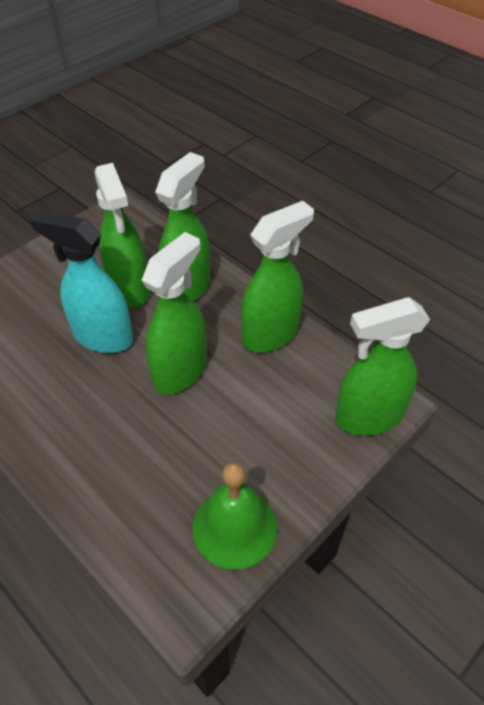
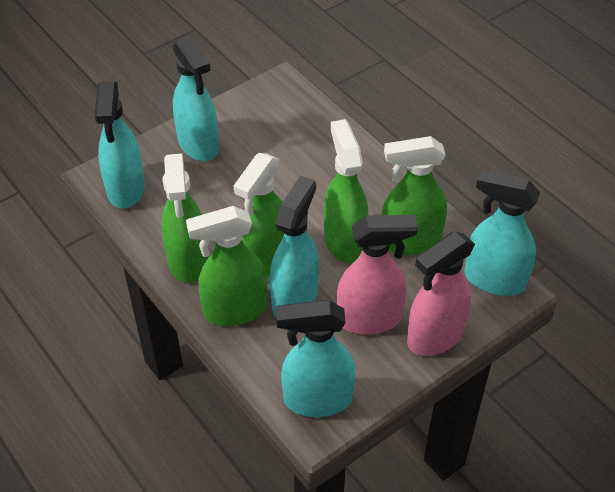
green bell: [193,462,277,570] = 1 -> none = 0
pink spray bottle: none = 0 -> [337,215,418,335] [407,231,475,356] = 2
turquoise spray bottle: [30,210,133,353] = 1 -> [95,81,145,208] [173,36,219,161] [270,176,319,318] [276,300,356,417] [464,170,540,296] = 5

